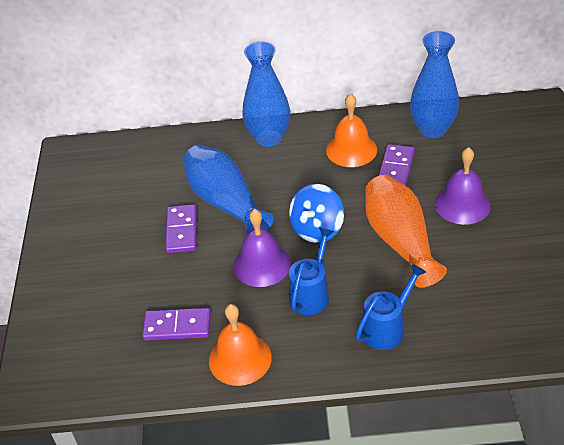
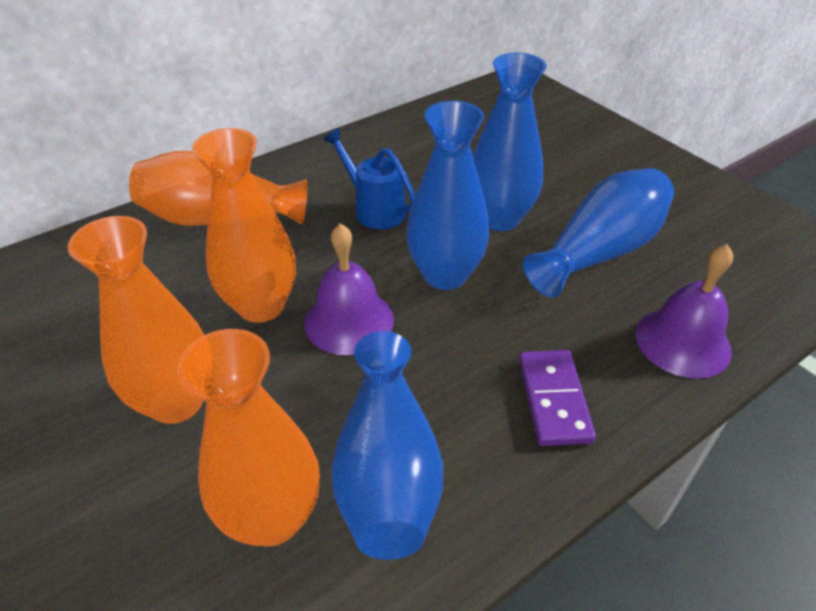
blue spinning top: [289,184,344,243] = 1 -> none = 0
blue vase: [183,144,274,234] [242,41,290,147] [410,31,459,138] = 3 -> [331,331,443,560] [406,101,489,290] [473,53,547,231] [523,168,674,298] = 4
blue watering can: [289,227,334,315] [355,264,426,350] = 2 -> [323,129,415,229] = 1
orange bell: [209,304,272,386] [326,93,377,167] = 2 -> none = 0
orange vase: [365,175,447,288] = 1 -> [68,216,204,424] [129,151,307,226] [177,329,320,546] [192,128,296,323] = 4
purple domino: [142,308,211,341] [165,204,197,253] [378,144,415,186] = 3 -> [519,350,596,446] = 1

